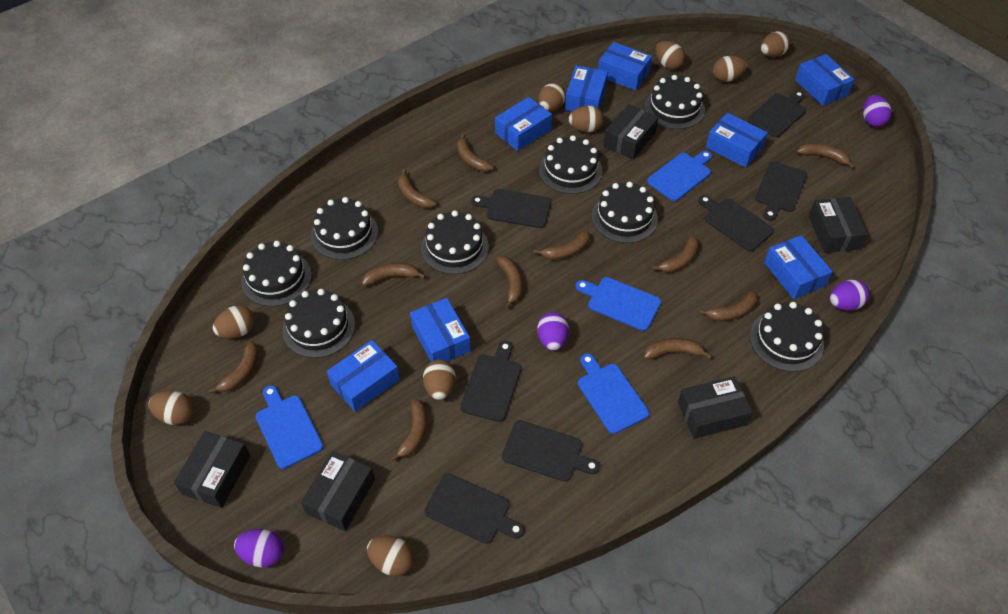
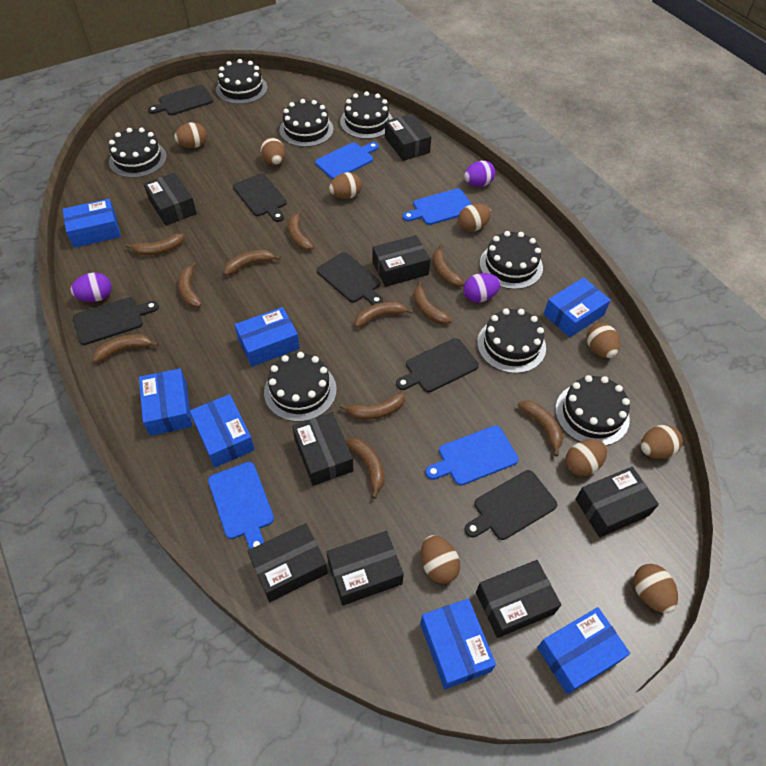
black box: [174,431,250,508] [301,451,375,531] [603,104,658,160] [678,376,753,439] [808,197,868,253] = 5 -> [144,172,197,226] [248,523,328,602] [292,412,354,486] [327,531,404,605] [373,235,430,287] [385,114,431,161] [476,560,561,638] [575,467,659,537] = 8
black cutting board: [424,473,524,544] [460,341,521,422] [471,189,551,228] [502,420,600,482] [698,195,774,251] [748,90,806,138] [755,161,807,221] = 7 -> [73,297,159,345] [148,85,214,115] [233,174,287,222] [317,252,383,305] [396,338,479,393] [465,470,557,540] = 6
blue box: [327,340,400,412] [410,298,471,362] [495,97,552,151] [565,66,608,111] [598,42,652,91] [706,113,768,168] [764,235,833,299] [795,54,855,106] = 8 -> [62,199,121,248] [139,368,192,436] [190,394,255,468] [234,307,300,367] [420,598,496,689] [537,607,630,694] [544,277,611,337] = 7
purple egg: [234,529,284,567] [537,312,569,350] [830,280,870,311] [863,95,892,127] = 4 -> [71,273,112,302] [463,273,501,303] [464,160,495,187] = 3

